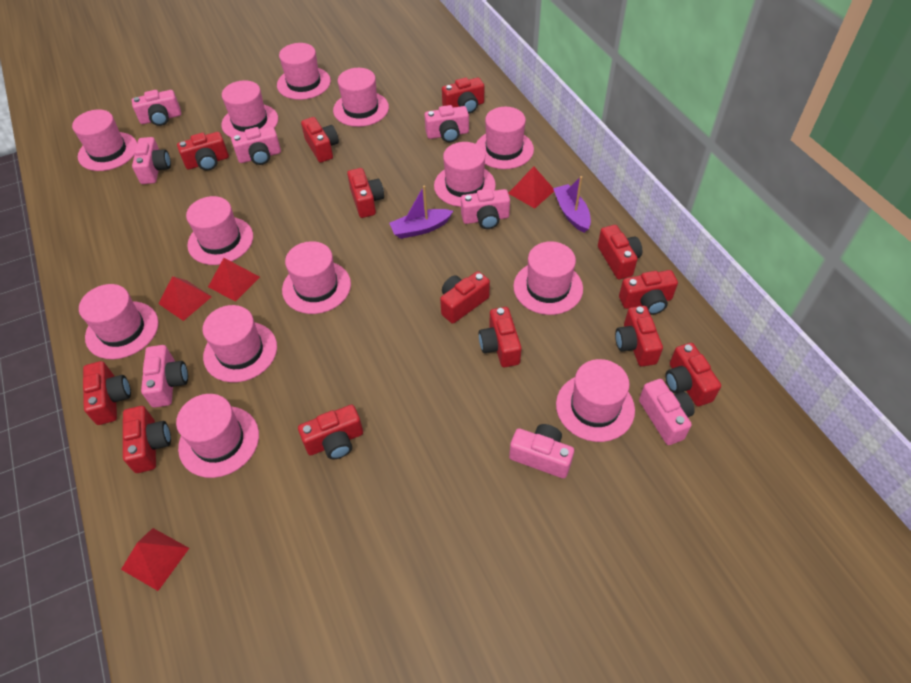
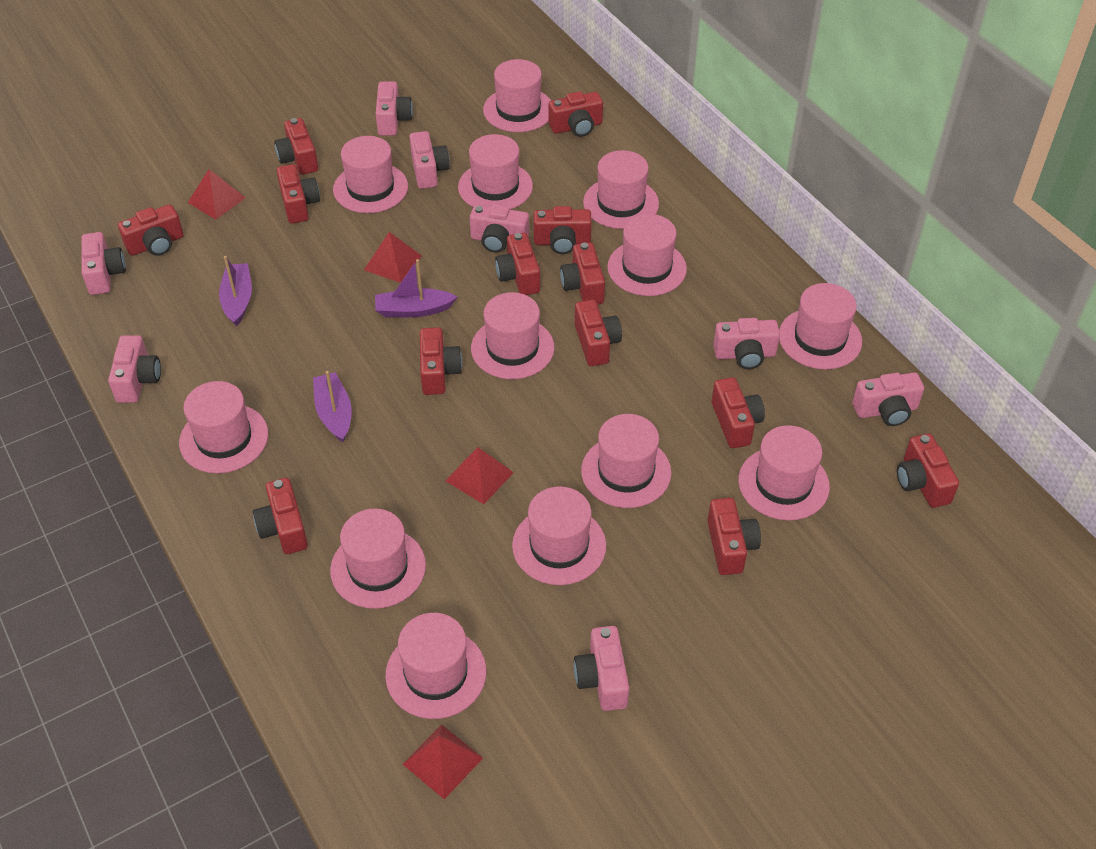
purple boat: [389,185,453,239] [553,176,591,233] = 2 -> [219,256,252,326] [313,371,352,442] [375,259,457,317] = 3

